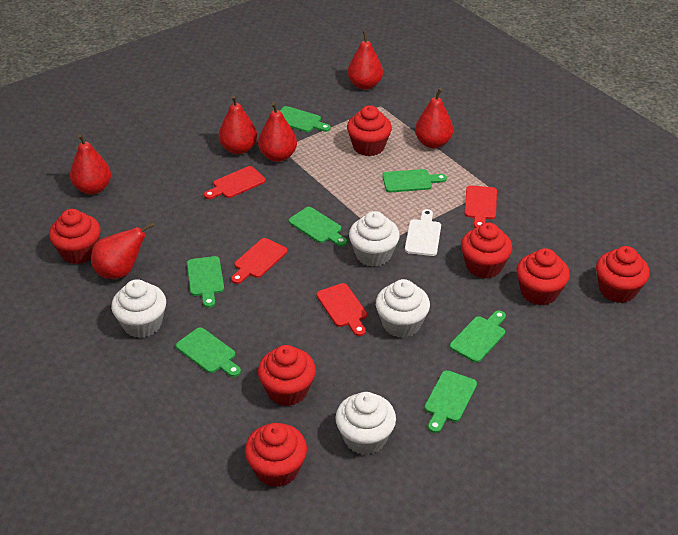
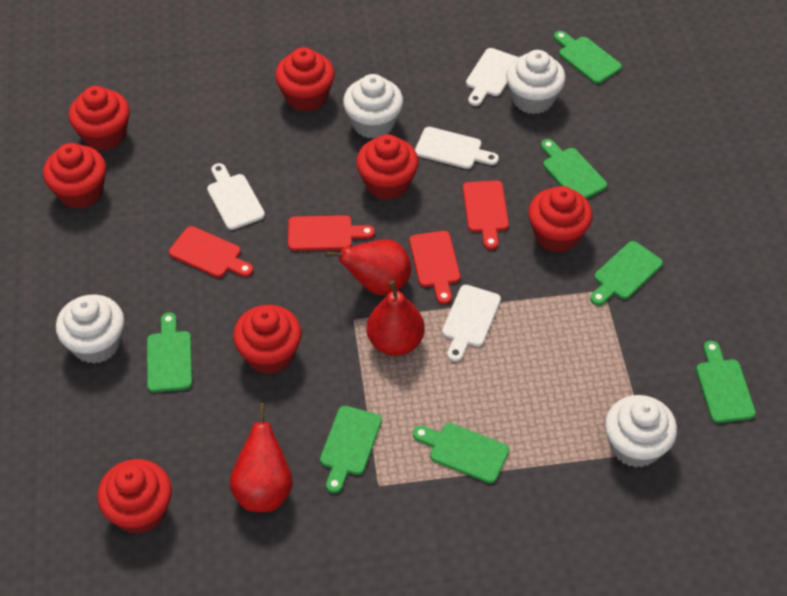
red pear: [70,134,111,194] [91,222,154,279] [219,95,257,154] [258,102,297,162] [347,31,383,90] [415,88,453,148] = 6 -> [230,403,293,512] [325,239,411,295] [367,280,425,356] = 3
white cutting board: [405,209,441,256] = 1 -> [207,163,265,230] [415,127,499,169] [442,285,501,362] [466,48,518,106] = 4

